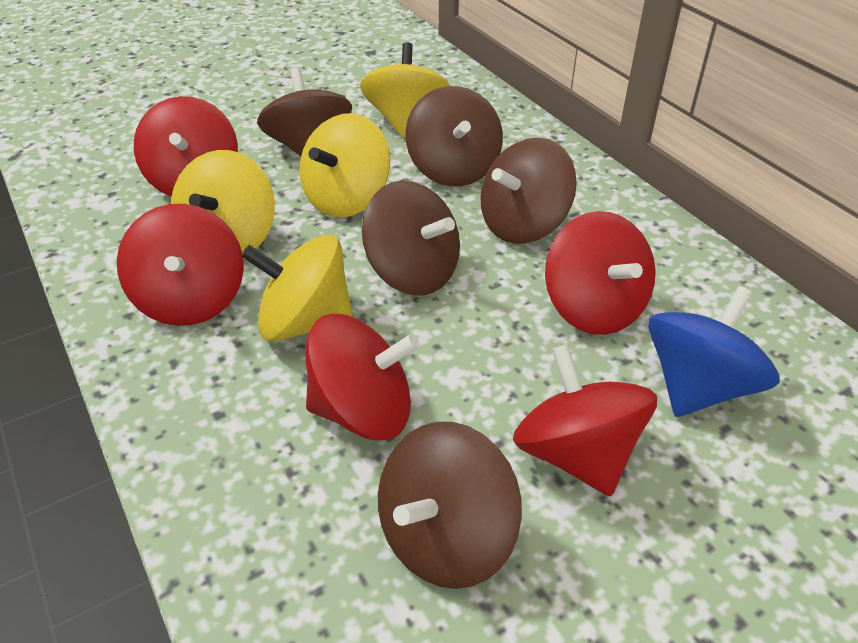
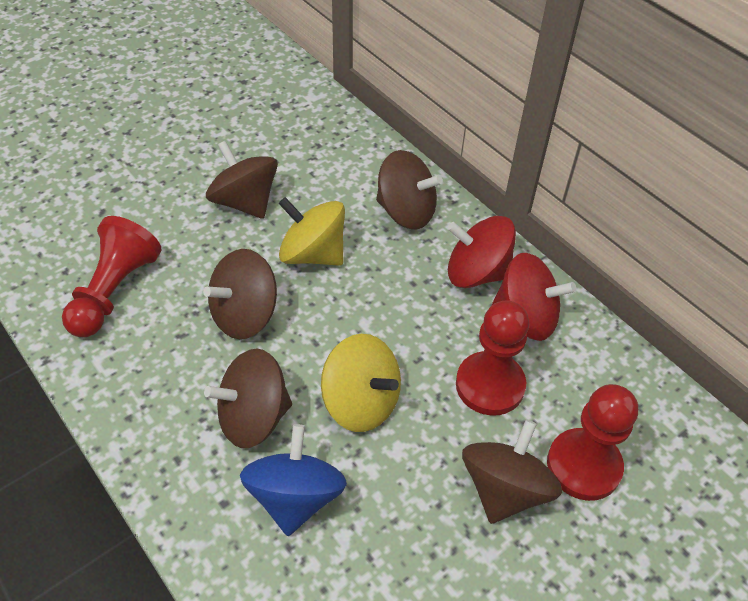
red pawn: none = 0 -> [62,216,161,337] [456,301,529,416] [547,384,638,501] = 3
red spinning top: [117,204,244,326] [134,96,238,196] [305,314,420,441] [513,344,657,496] [545,211,656,335] = 5 -> [447,216,516,288] [492,253,576,341] = 2
yellow spinning top: [171,150,275,253] [241,234,353,341] [300,113,390,217] [360,42,450,138] = 4 -> [279,197,345,266] [321,334,401,432] = 2

